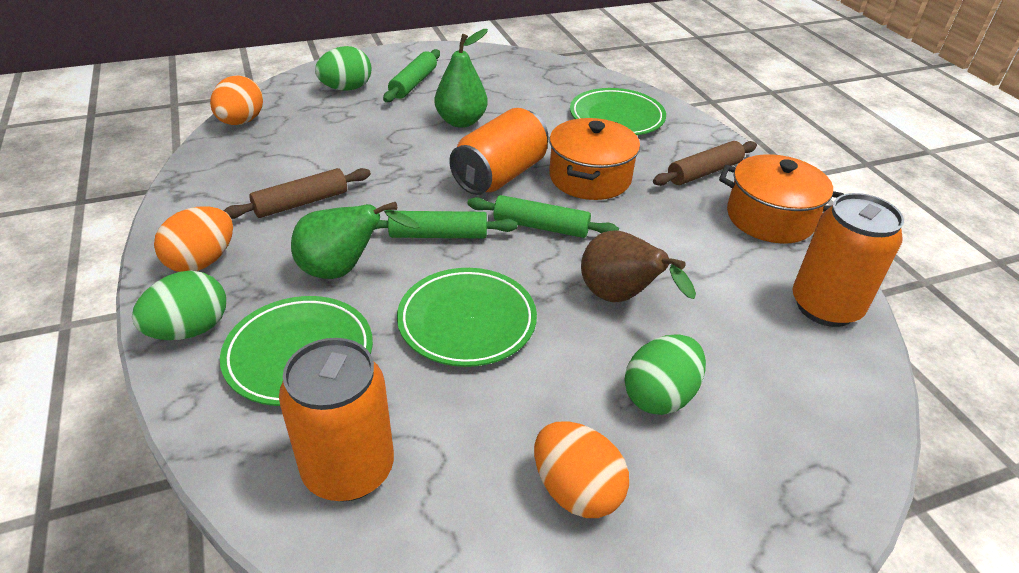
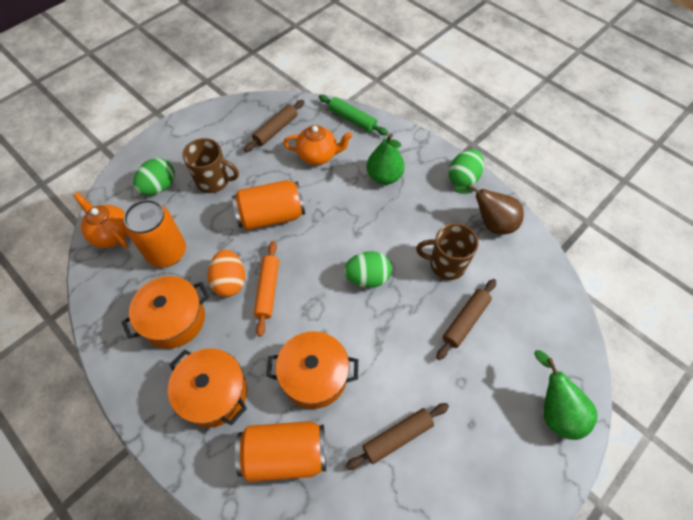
brown mug: none = 0 -> [182,138,239,193] [416,223,479,280] = 2
brown rolling pin: [224,168,371,219] [653,141,757,186] = 2 -> [244,100,304,152] [346,403,449,470] [436,279,496,360] = 3
green plate: [220,296,373,406] [397,268,537,367] [570,88,666,135] = 3 -> none = 0
green rolling pin: [374,211,517,239] [383,49,440,102] [467,195,619,238] = 3 -> [319,95,388,135] = 1
orange egg: [154,206,233,272] [210,75,263,125] [534,421,629,518] = 3 -> [208,250,245,297] = 1
orange pot: [549,118,640,200] [719,154,844,243] = 2 -> [122,276,209,349] [168,349,247,428] [267,331,358,409] = 3
orange rolling pin: none = 0 -> [254,241,279,337] = 1
orange teapot: none = 0 -> [73,192,128,248] [283,125,353,165] = 2

